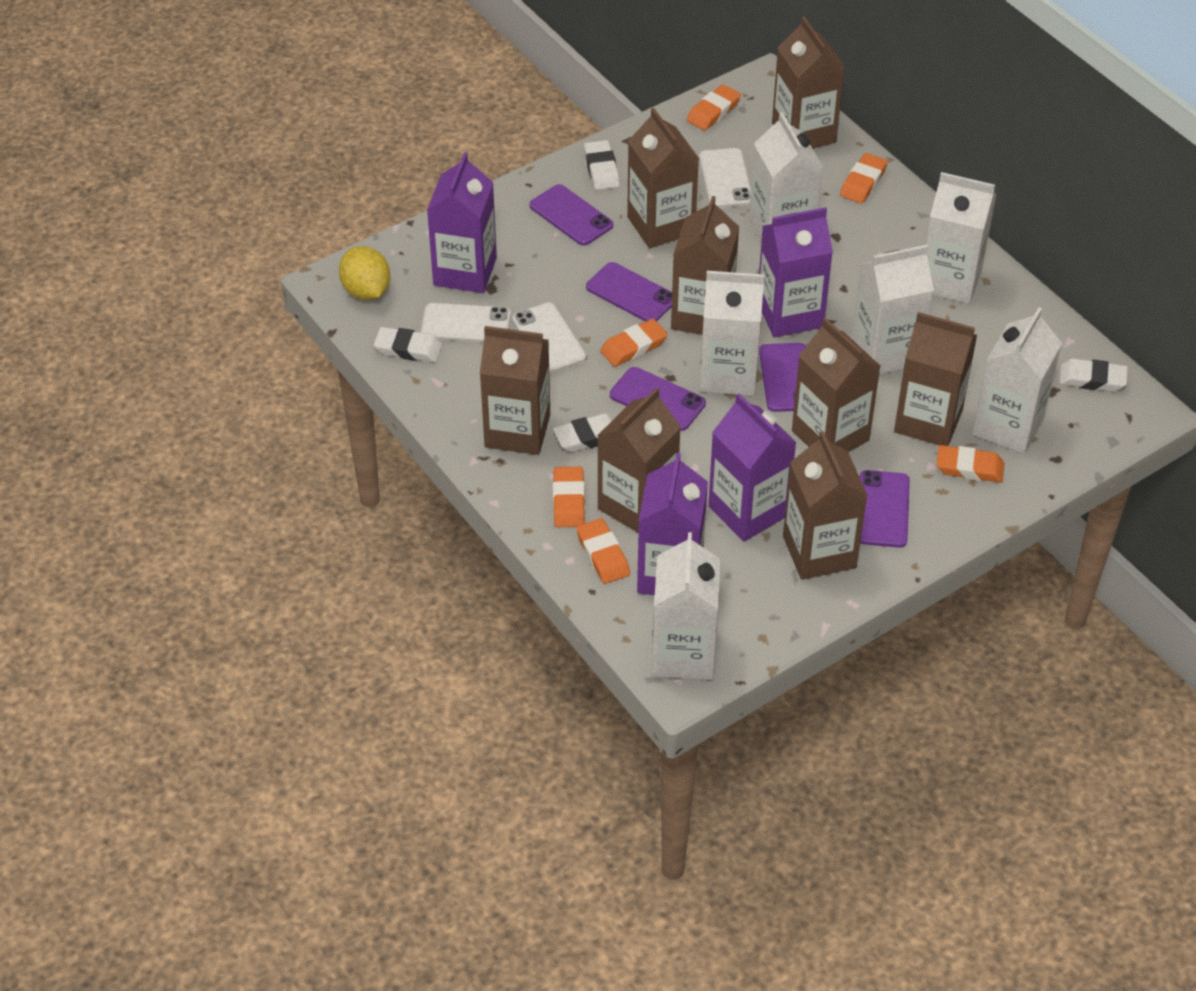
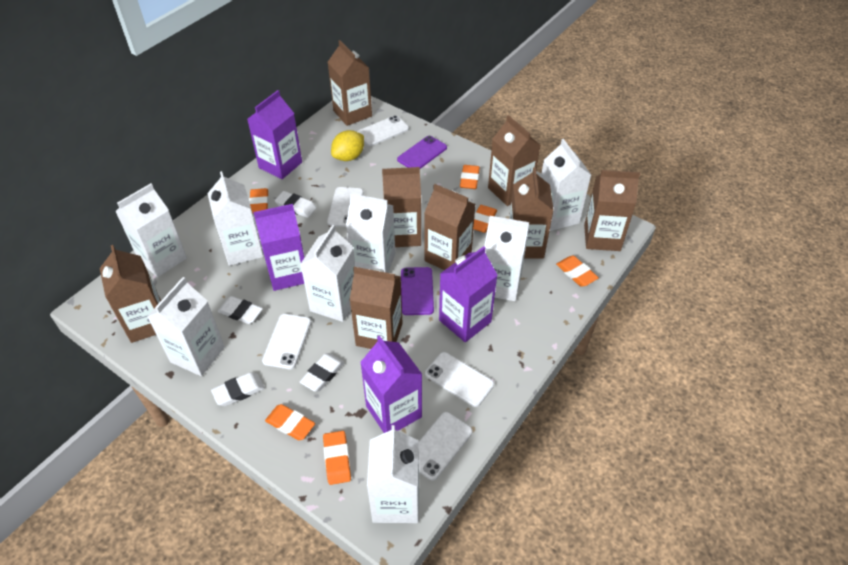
purple phone: [530,184,613,246] [586,262,672,322] [610,367,706,431] [759,343,806,412] [860,470,910,548] = 5 -> [397,136,447,169] [401,267,434,315] = 2
white carton: [652,532,720,680] [700,271,764,396] [749,112,823,242] [851,245,934,374] [926,172,996,304] [972,307,1062,454] = 6 -> [115,183,187,277] [147,277,225,376] [207,171,263,266] [300,225,356,322] [346,193,395,273] [367,425,419,523] [484,216,529,301] [541,139,591,231] = 8
white phone: [421,303,511,342] [512,303,586,373] [699,148,751,208] = 3 -> [262,314,311,369] [327,187,363,227] [357,115,409,146] [419,412,472,481] [425,352,494,407] = 5

